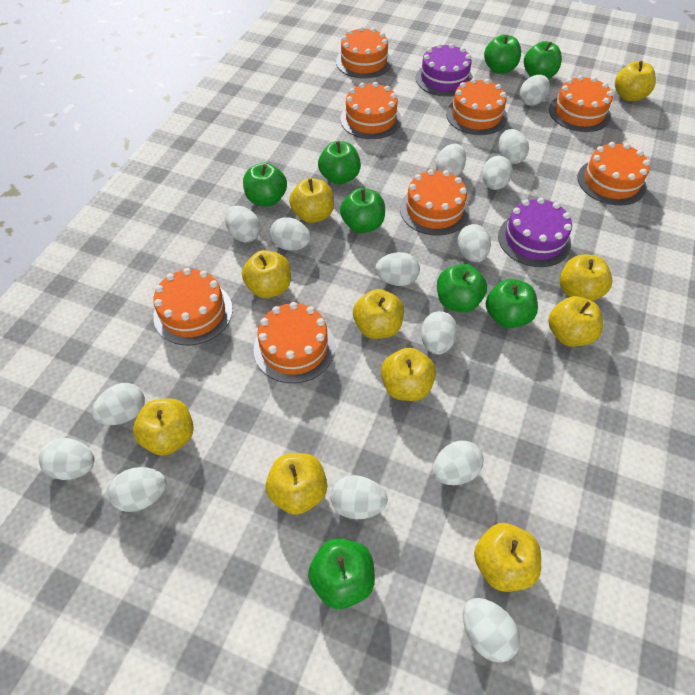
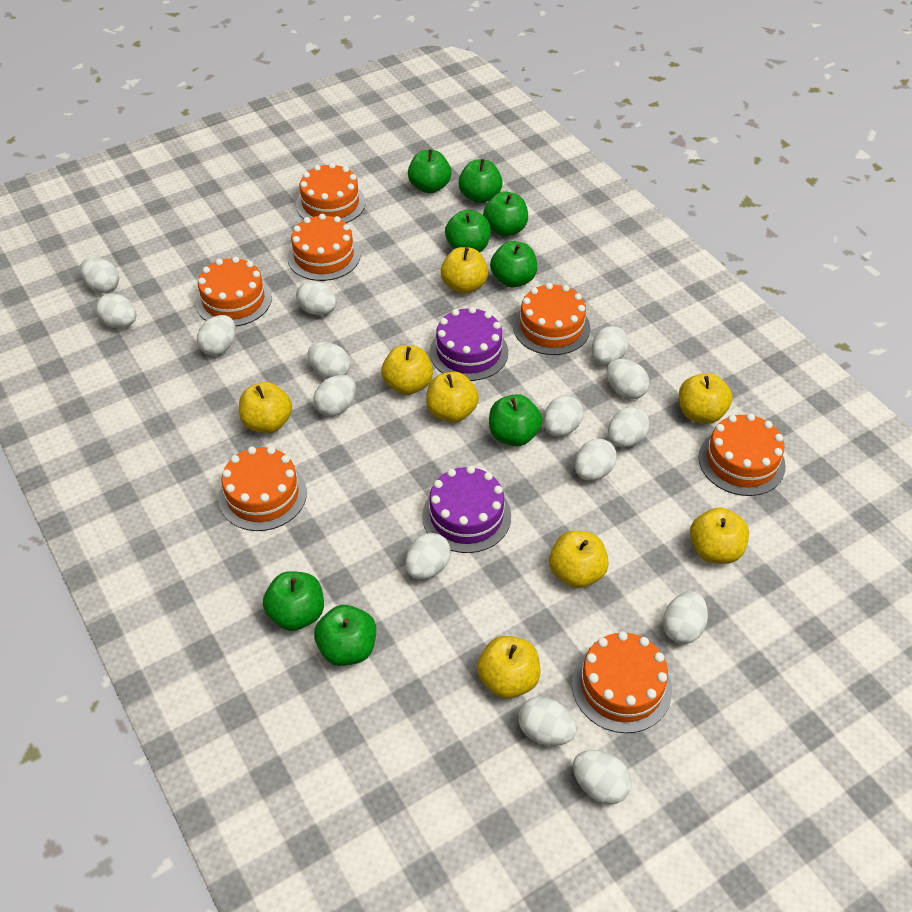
orange cake: [153,268,233,345] [254,302,335,383] [336,26,392,79] [340,82,402,139] [400,169,469,236] [446,78,508,135] [549,75,613,132] [578,142,650,206] = 8 -> [196,256,272,327] [218,446,307,531] [287,214,361,281] [296,163,366,223] [513,283,591,355] [572,631,672,733] [699,413,786,496] = 7
yellow apple: [133,399,194,456] [242,250,291,298] [266,453,327,515] [289,178,334,223] [353,289,404,339] [381,348,436,401] [474,523,541,592] [548,296,603,346] [560,254,612,301] [615,61,656,101] = 10 -> [239,382,292,433] [381,345,433,395] [426,372,479,423] [441,247,488,294] [477,636,540,699] [549,531,609,588] [679,373,732,424] [690,507,749,564] = 8

